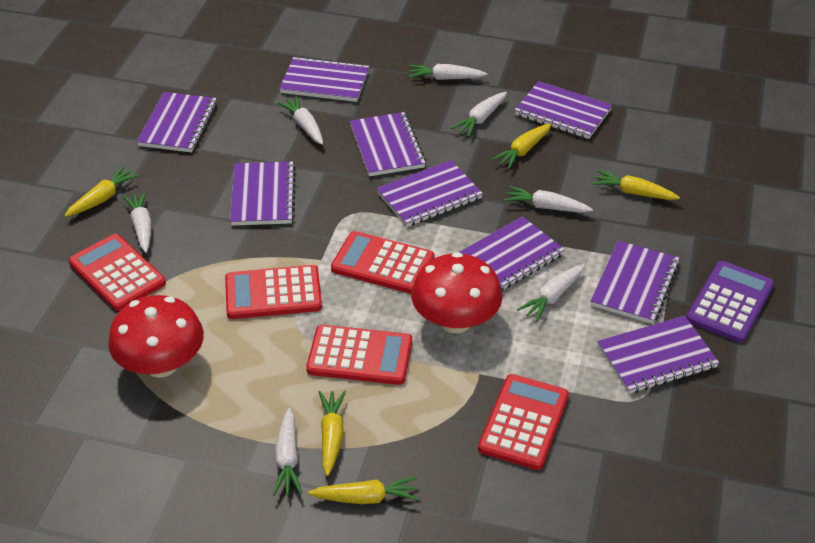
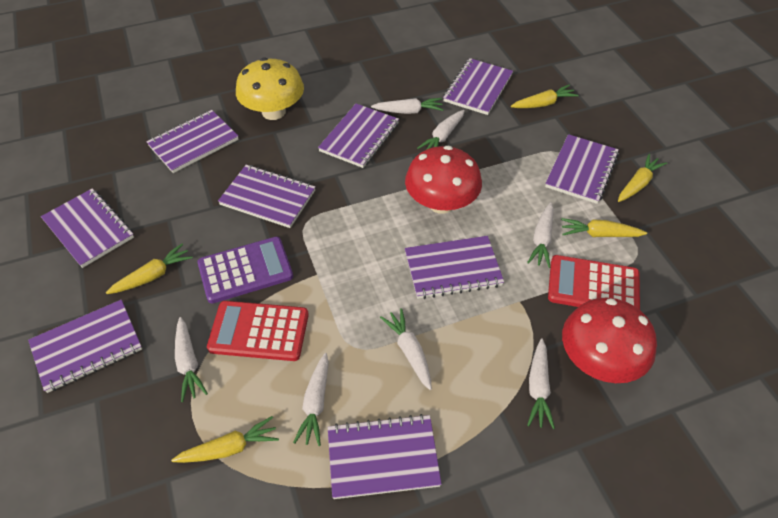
red calculator: [69,234,166,311] [225,265,322,319] [306,325,412,385] [331,231,434,294] [478,374,569,470] = 5 -> [207,301,309,361] [548,255,640,310] = 2
yellow mushroom: none = 0 -> [236,57,304,120] = 1

